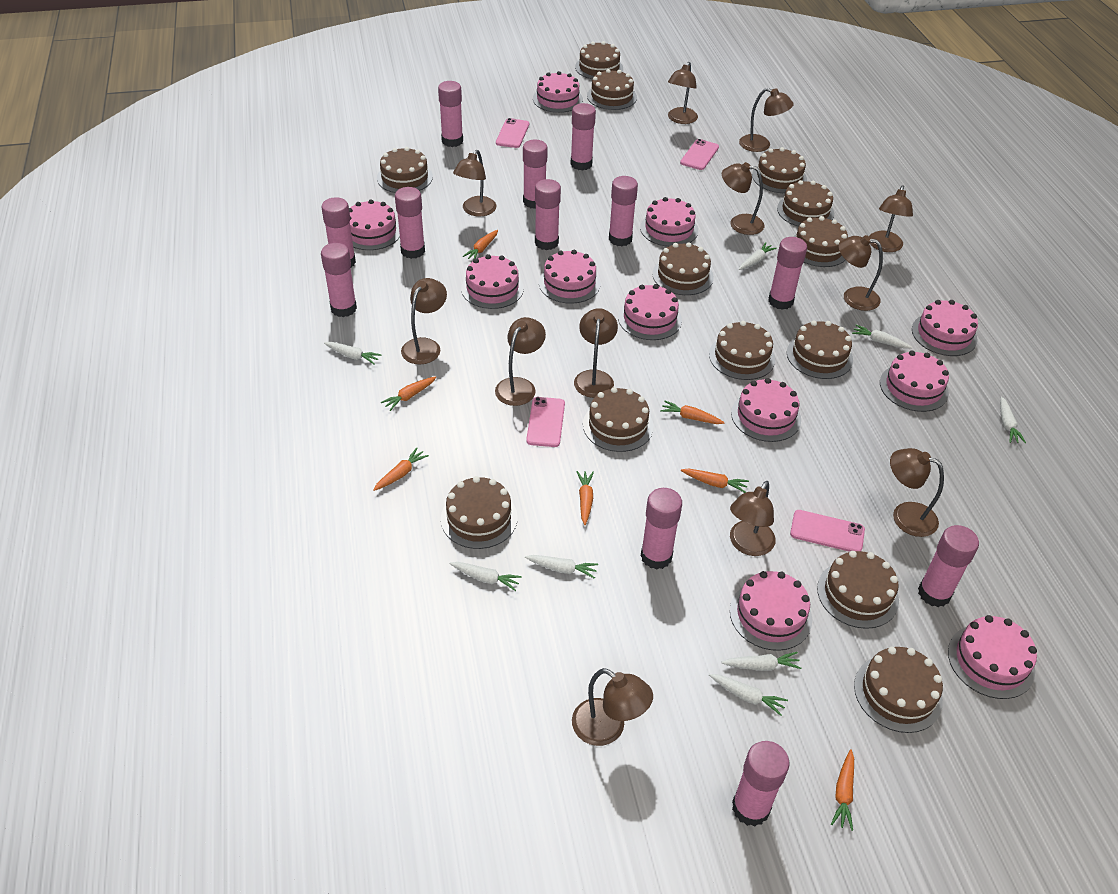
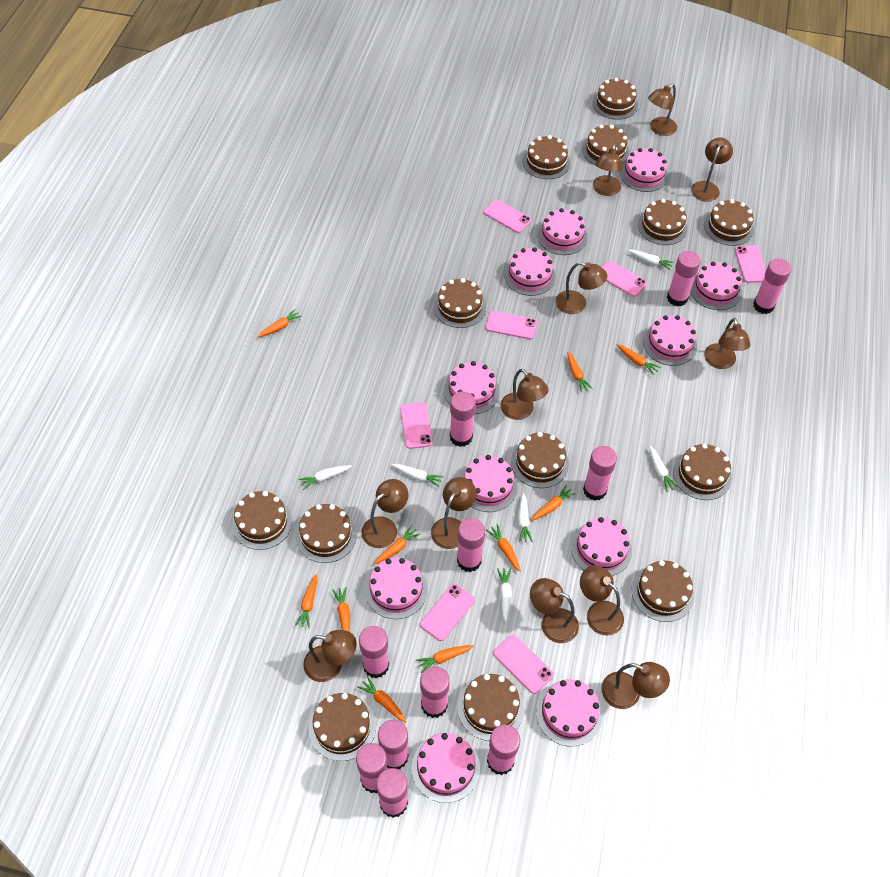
orange carrot: [373,448,429,491] [381,377,436,411] [463,230,498,259] [577,471,594,525] [660,400,725,424] [681,469,749,493] [831,749,854,831] = 7 -> [258,309,302,337] [295,574,317,628] [332,587,350,632] [358,676,407,722] [374,525,421,564] [416,645,474,673] [486,524,521,572] [531,485,576,521] [567,352,593,392] [617,344,661,375] = 10
pink glue stick: [321,197,356,267] [321,243,357,317] [395,187,425,259] [438,81,463,147] [523,140,548,209] [535,179,561,250] [570,103,596,171] [609,176,638,246] [641,488,682,569] [732,741,790,827] [768,237,807,310] [918,525,979,607] = 12 -> [356,743,387,793] [359,626,389,679] [376,768,408,818] [378,720,409,769] [420,666,450,718] [450,391,476,447] [457,518,485,572] [487,725,520,775] [583,446,617,501] [667,251,701,307] [753,259,791,314] = 11
pink phone: [496,118,529,148] [526,397,565,447] [680,139,719,170] [790,510,865,552] = 4 -> [400,402,433,449] [420,584,475,641] [484,200,531,233] [486,311,537,339] [493,635,554,694] [602,261,647,297] [735,245,766,283] = 7
white carrot: [324,342,382,365] [450,562,522,591] [525,555,598,579] [709,674,788,716] [721,652,801,671] [739,242,777,270] [852,325,912,349] [1000,396,1026,443] = 8 -> [298,465,351,490] [392,464,444,487] [497,568,512,622] [518,493,533,542] [628,250,674,270] [649,446,678,492] = 6

